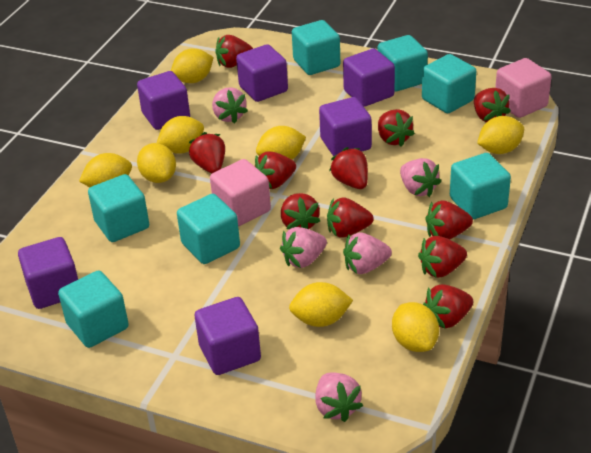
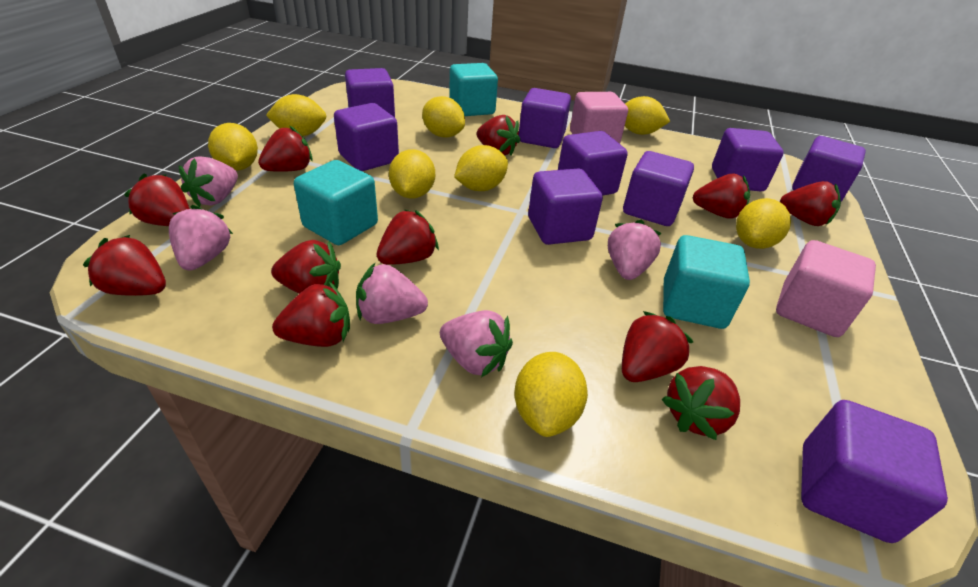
purple cube: [18,237,78,309] [137,71,190,130] [195,297,261,375] [236,44,288,102] [319,97,372,156] [343,49,395,107] = 6 -> [334,103,399,171] [345,68,395,117] [519,88,571,148] [528,169,603,245] [558,131,628,196] [623,151,694,226] [712,128,784,191] [792,136,866,201] [801,400,948,543] = 9
turquoise cube: [58,270,129,348] [88,174,149,242] [177,194,240,264] [292,20,340,75] [377,35,428,92] [422,54,476,113] [450,153,511,219] = 7 -> [294,160,378,245] [449,63,498,116] [663,235,750,329] = 3

